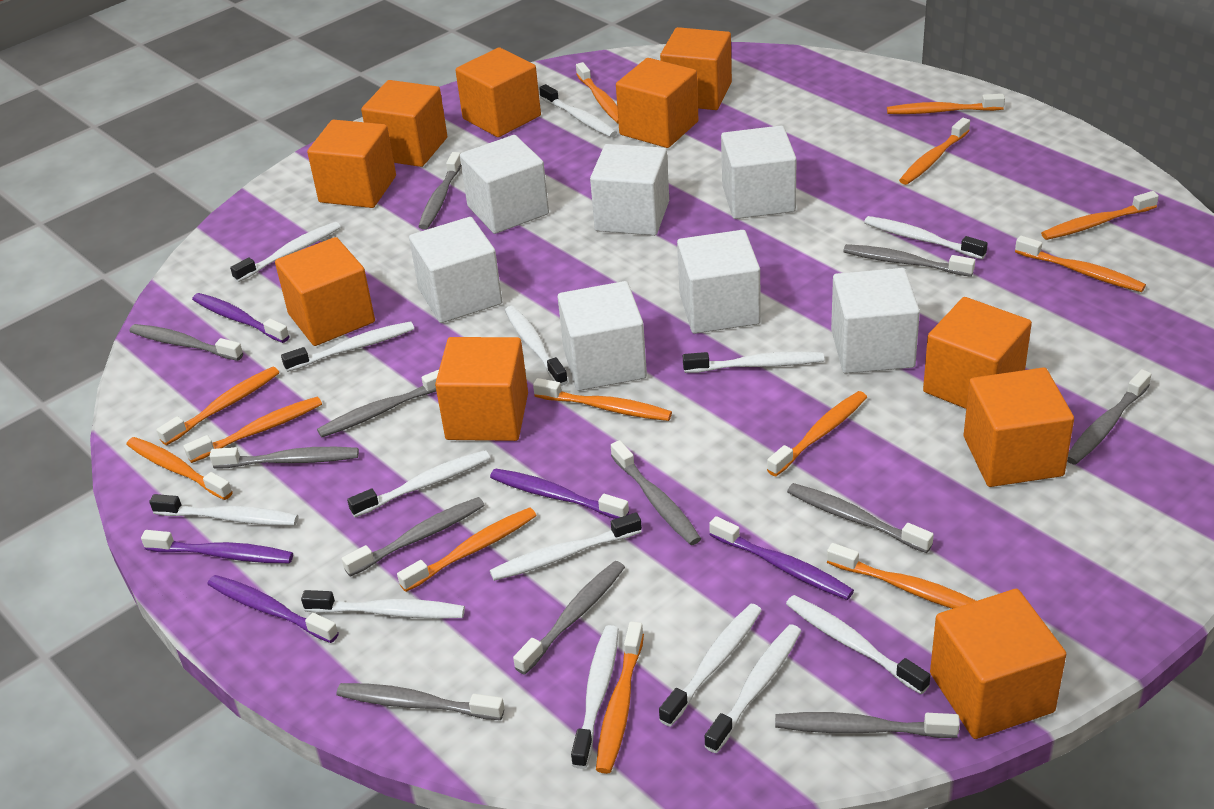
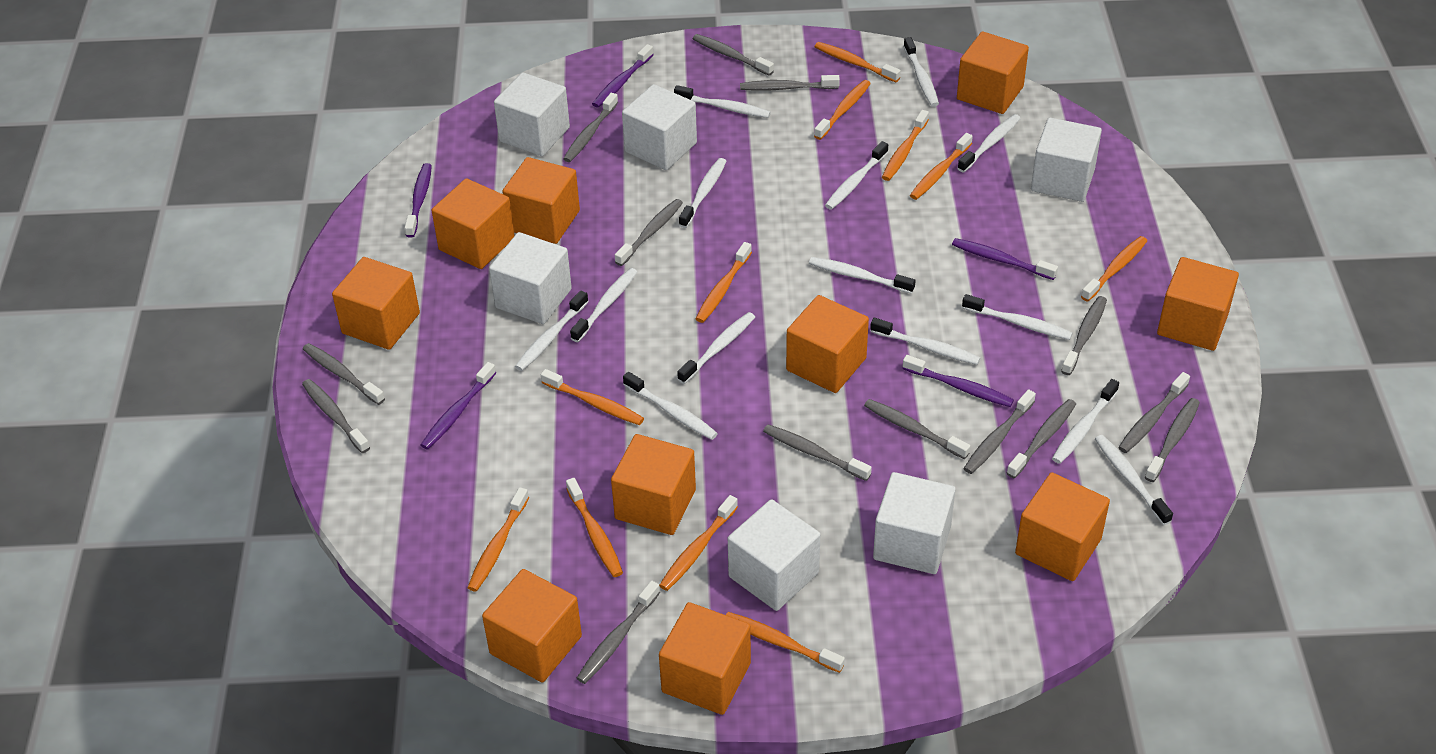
grey toothbrush: [129,324,243,361] [210,447,359,468] [317,370,439,437] [337,683,504,720] [342,497,485,577] [418,152,461,230] [513,561,625,675] [611,440,701,545] [775,712,960,738] [787,483,934,553] [843,244,975,277] [1067,369,1151,465] = 12 -> [302,379,370,453] [303,343,385,405] [563,93,618,162] [576,581,660,684] [615,199,683,266] [693,34,774,76] [740,75,840,91] [763,424,872,481] [864,399,970,459] [964,389,1036,474] [1007,399,1076,478] [1061,296,1107,375] [1118,372,1190,453] [1145,398,1200,482] = 14
orange toothbrush: [126,437,233,500] [156,367,279,446] [183,397,322,463] [397,507,537,592] [533,378,672,421] [576,62,619,124] [596,622,644,774] [767,391,867,476] [827,543,976,609] [887,94,1005,114] [899,118,970,185] [1015,236,1146,292] [1041,191,1159,240] = 13 -> [467,487,529,592] [541,369,644,425] [566,478,623,577] [659,495,738,591] [696,242,752,323] [726,612,845,673] [814,80,871,140] [815,42,901,82] [882,110,929,181] [910,133,973,200] [1081,236,1147,302] = 11
white cube: [409,217,502,323] [460,135,549,234] [558,281,647,391] [590,144,669,236] [677,230,761,334] [721,126,797,219] [831,268,920,374] = 7 -> [489,232,572,324] [494,72,570,156] [622,84,697,170] [728,499,821,611] [873,472,955,574] [1031,118,1102,202] = 6

